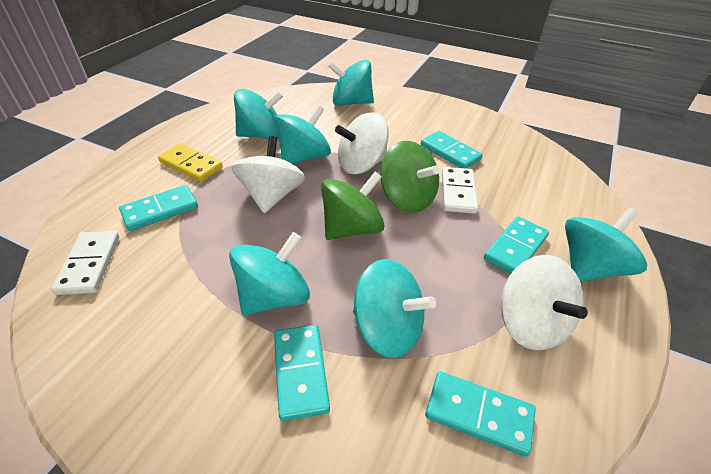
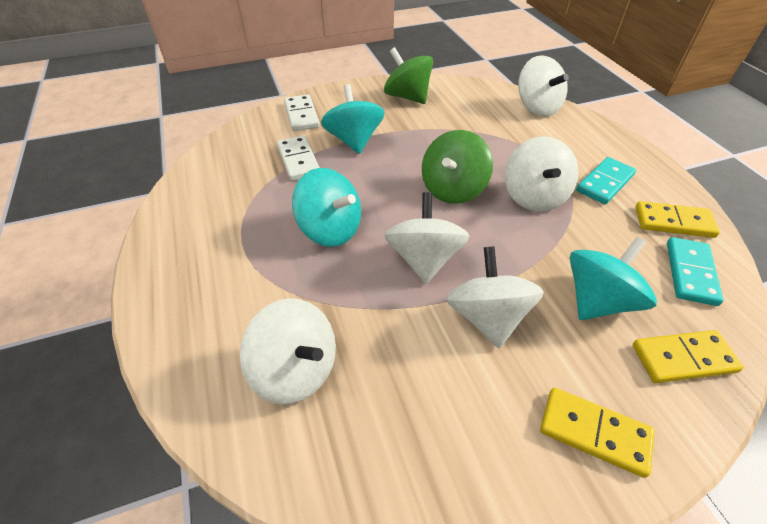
turquoise domino: [119,185,198,231] [274,325,330,421] [421,131,482,169] [425,371,536,457] [484,216,549,274] = 5 -> [576,157,636,204] [667,237,724,306] = 2
turquoise spinning top: [229,232,310,316] [234,89,284,139] [275,105,331,164] [328,60,374,106] [353,259,436,358] [565,207,647,282] = 6 -> [292,168,361,247] [321,84,385,154] [570,237,657,320] = 3
white spinning top: [232,136,305,213] [335,112,389,174] [501,255,588,350] = 3 -> [240,298,336,404] [384,192,470,284] [446,246,544,348] [505,136,579,212] [518,55,569,117] = 5
yellow domino: [158,143,223,182] = 1 -> [540,388,655,478] [633,330,744,383] [635,201,720,238] = 3

